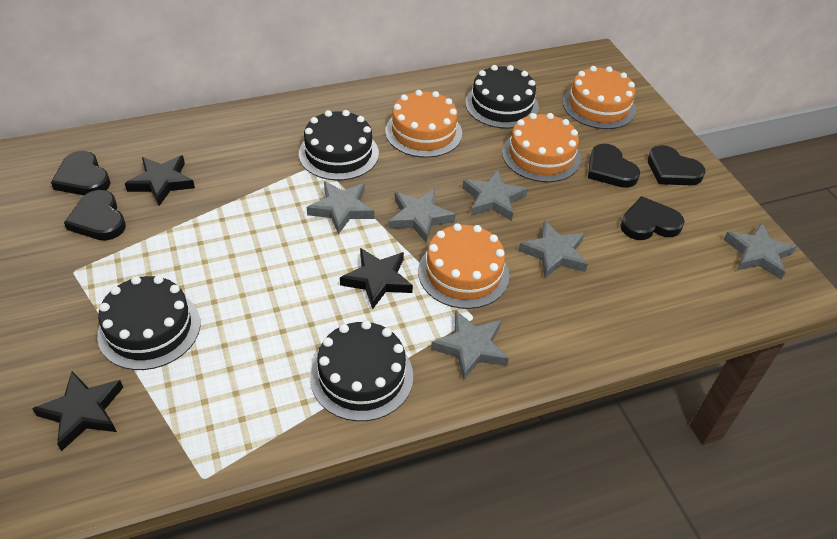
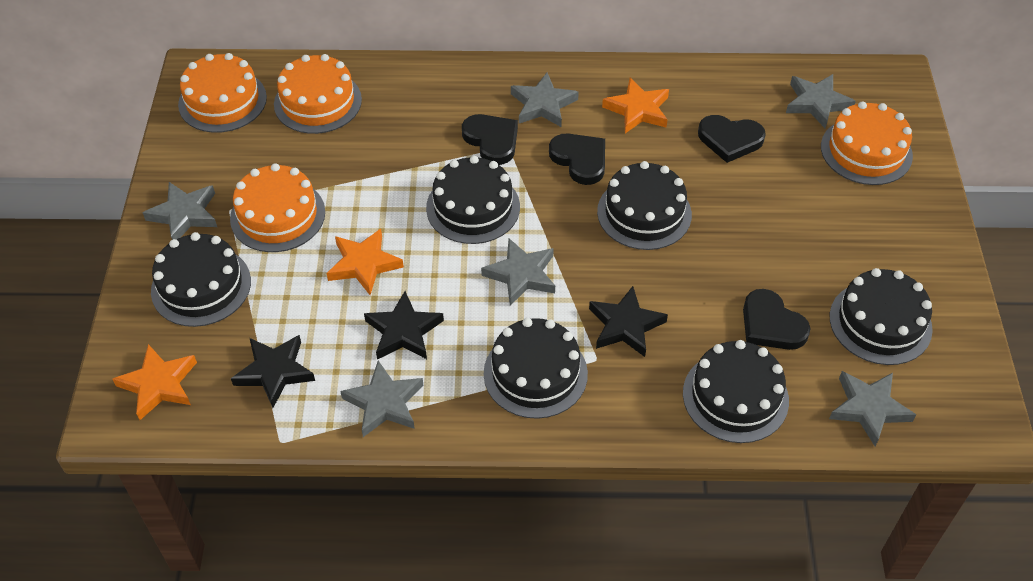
black cake: [97,275,201,370] [299,110,379,180] [310,320,413,421] [465,65,539,129] = 4 -> [151,232,251,327] [426,156,520,244] [484,318,588,419] [597,161,692,250] [683,340,789,443] [830,268,933,365] = 6
black heart: [51,151,111,196] [64,190,126,241] [588,144,640,188] [620,196,685,240] [648,145,705,185] = 5 -> [462,114,518,165] [549,133,605,185] [698,115,766,163] [743,289,811,350] = 4
orange star: none = 0 -> [113,344,197,420] [327,229,404,295] [602,78,669,133] = 3

